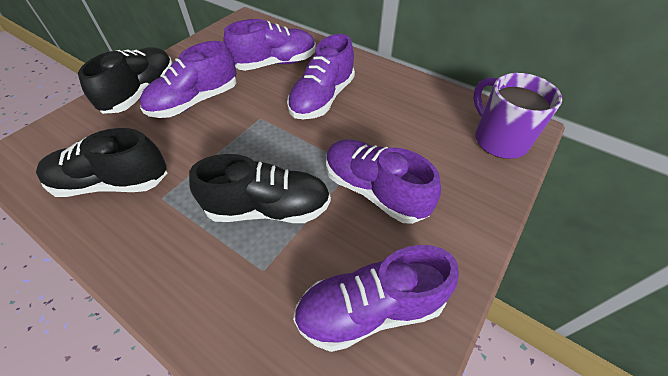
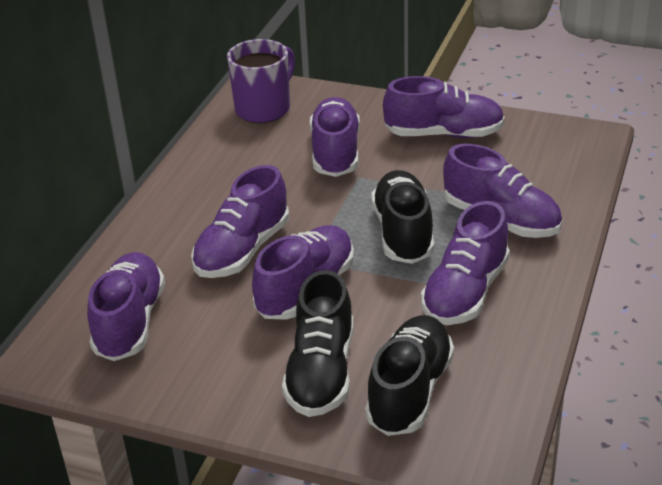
purple shoe: [140,41,236,118] [223,19,316,71] [287,34,355,119] [293,245,459,352] [326,139,441,224] = 5 -> [87,252,165,361] [191,165,289,278] [252,225,354,320] [310,97,360,177] [383,76,505,138] [421,201,510,325] [443,144,562,238] = 7

